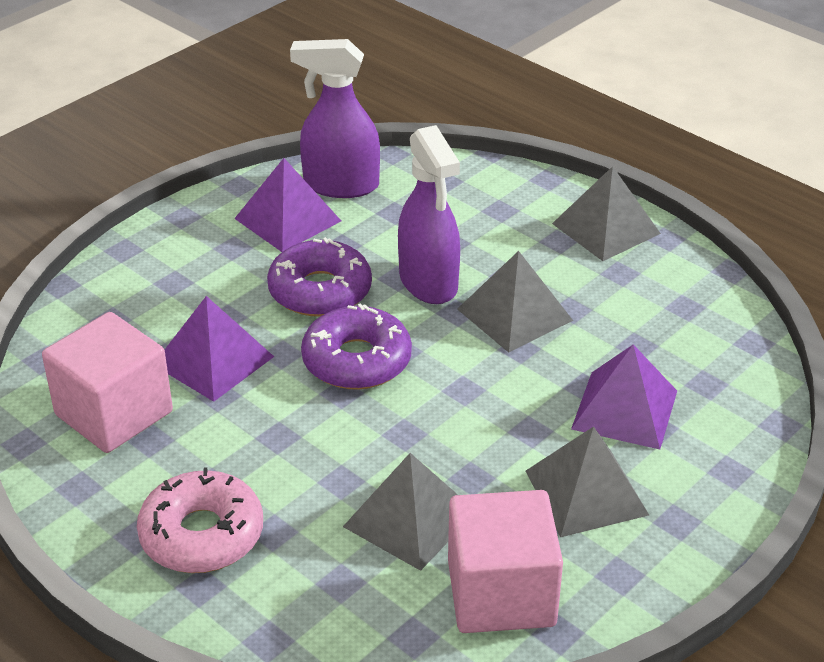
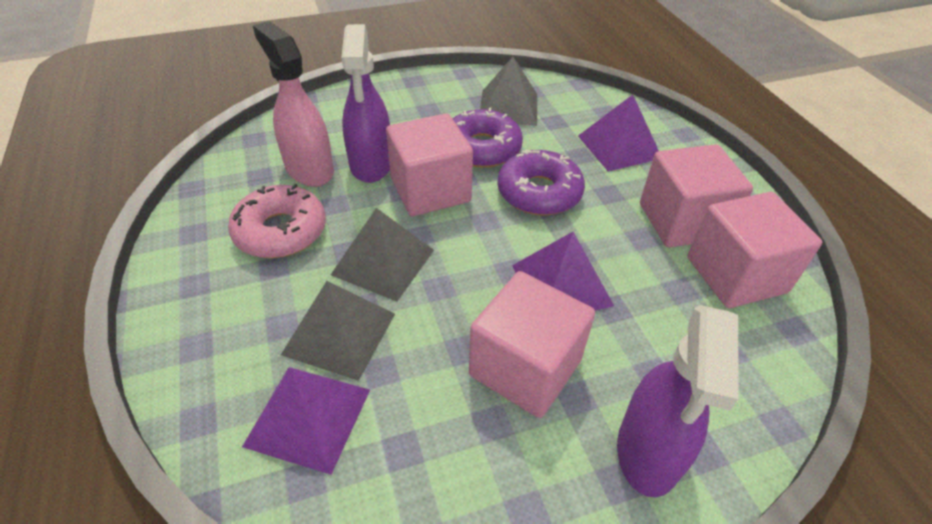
grey pyramid: [343,453,458,571] [457,251,573,353] [526,426,649,537] [552,166,661,261] = 4 -> [281,281,395,381] [331,208,434,302] [480,57,537,126] = 3
pink cube: [42,312,173,453] [448,490,563,633] = 2 -> [386,113,473,216] [469,271,595,418] [640,144,753,248] [687,192,822,308] = 4
pink spray bottle: none = 0 -> [253,21,334,187] = 1

